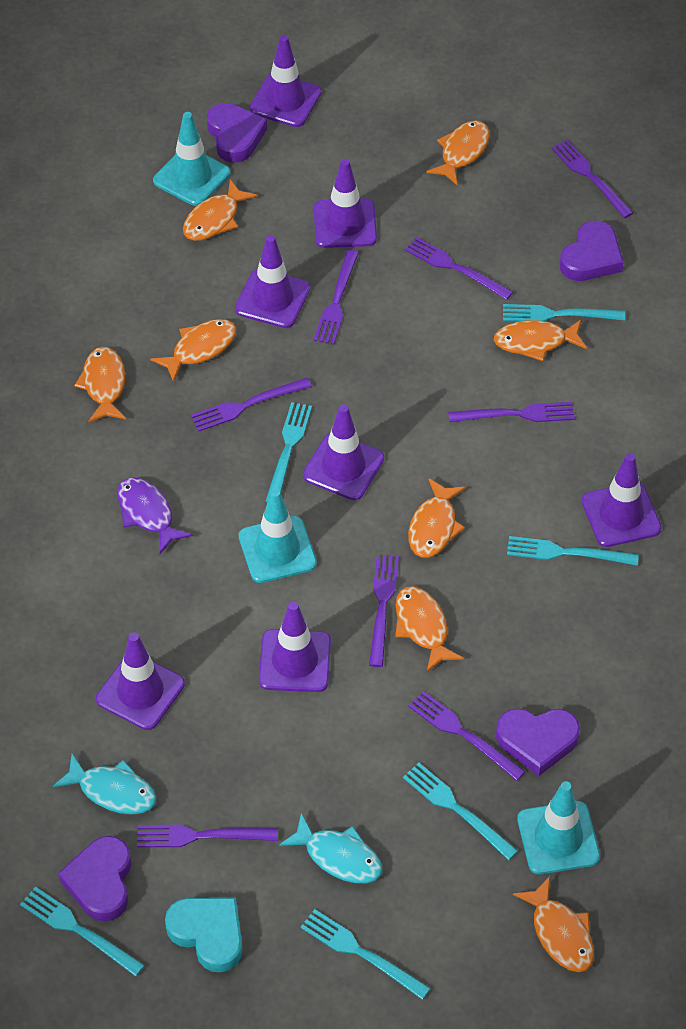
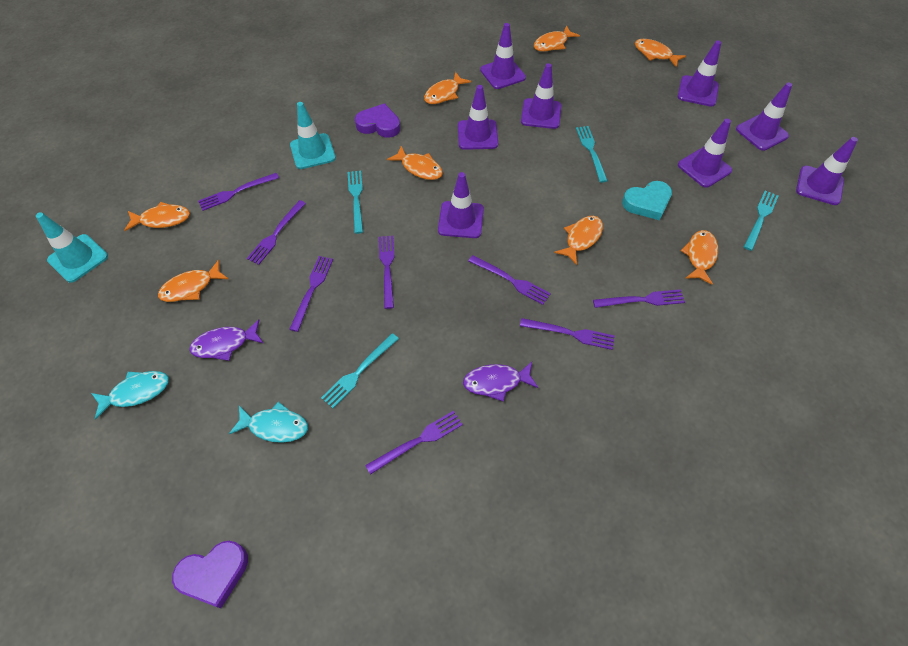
purple fish: [117,477,193,554] = 1 -> [189,320,263,361] [463,362,538,402] = 2
purple heart: [58,836,131,922] [207,103,267,163] [496,708,580,776] [560,221,624,281] = 4 -> [172,541,248,608] [355,103,400,138] = 2
purple traffic cone: [96,633,185,730] [235,235,310,328] [249,35,321,127] [259,602,331,692] [303,404,384,500] [314,159,377,248] [582,453,662,547] = 7 -> [438,172,484,238] [458,85,498,150] [480,23,526,89] [521,63,561,129] [678,40,721,107] [678,119,732,188] [736,82,792,151] [796,137,858,205] = 8
turquoise fork: [20,886,145,977] [265,402,312,503] [300,909,431,1000] [403,763,518,860] [503,304,625,322] [507,536,639,566] = 6 -> [321,333,399,408] [348,171,363,234] [576,126,608,183] [744,191,778,251] = 4
turquoise traffic cone: [153,112,230,206] [238,489,317,583] [517,781,600,874] = 3 -> [36,212,108,283] [290,102,336,169] = 2

